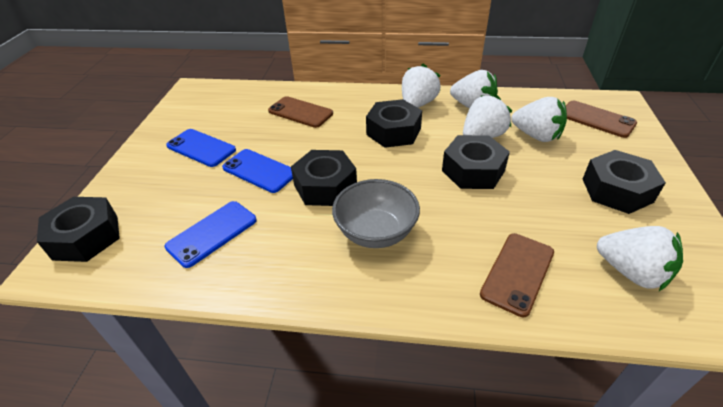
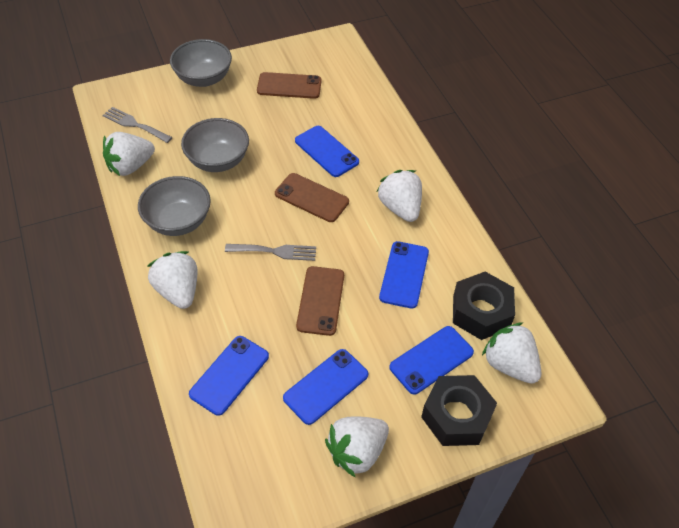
black nut: [37,197,120,262] [291,150,357,206] [366,99,422,148] [442,135,510,189] [583,150,666,214] = 5 -> [421,375,497,446] [453,272,515,340] = 2
blue phone: [165,201,257,268] [166,129,236,167] [222,149,293,193] = 3 -> [189,336,269,416] [283,349,368,425] [295,126,359,177] [379,241,429,309] [389,326,474,394] = 5
grey bowl: [332,179,420,248] = 1 -> [138,176,211,236] [170,39,232,87] [181,118,249,172] = 3
grey fork: none = 0 -> [102,107,173,143] [225,244,316,261] = 2

